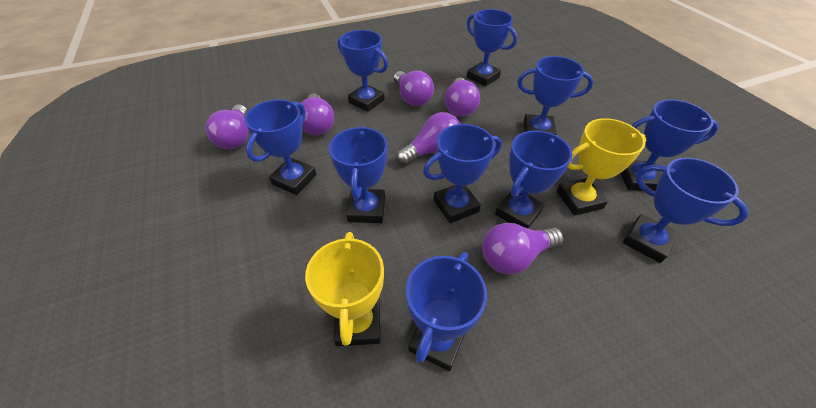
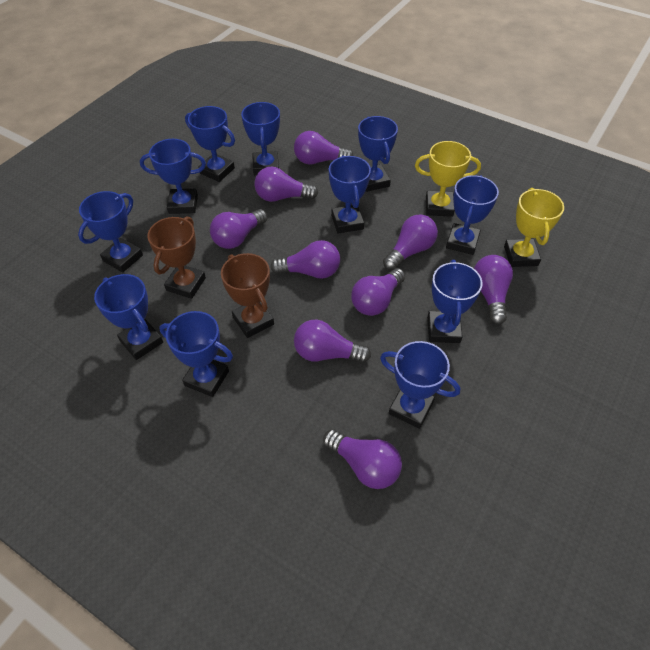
blue trophy: [245,100,316,195] [329,126,388,223] [338,30,388,112] [406,252,487,371] [423,124,502,223] [467,9,517,87] [495,131,572,229] [517,56,593,135] [620,99,718,191] [623,157,749,263] = 10 -> [78,191,143,273] [94,274,163,360] [140,139,206,214] [159,311,233,397] [185,106,235,182] [241,102,280,175] [329,156,371,234] [358,116,398,192] [380,341,460,429] [427,260,482,343] [446,175,499,255] = 11
brown trophy: none = 0 -> [147,216,206,299] [221,253,274,338] = 2
purple light bulb: [206,104,248,149] [299,94,334,135] [394,71,434,106] [396,112,460,165] [445,78,480,117] [482,223,564,275] = 6 -> [210,209,267,249] [255,166,318,202] [270,240,340,279] [294,131,354,165] [294,320,371,363] [323,429,402,489] [351,268,405,316] [383,214,438,270] [474,255,513,325] = 9

